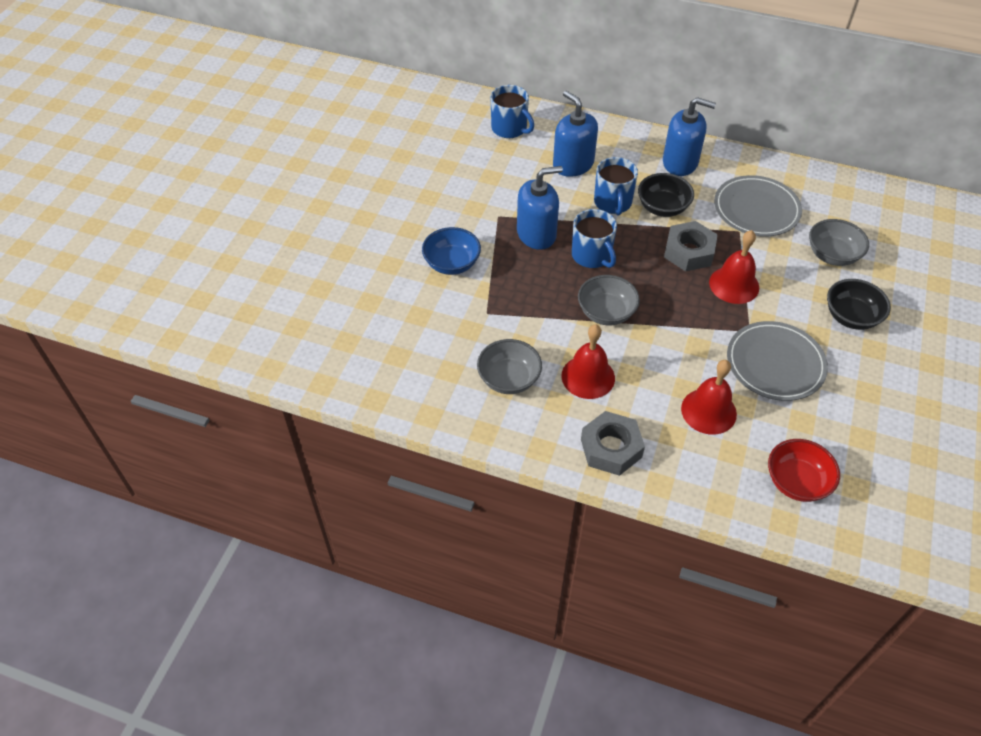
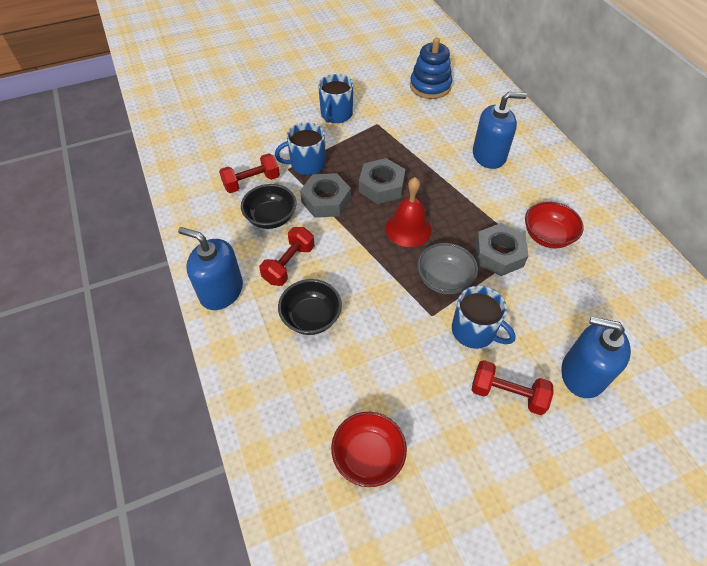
blue bowl: [422,227,481,275] = 1 -> none = 0
blue stacking toy: none = 0 -> [410,38,452,99] = 1
grey bowl: [477,339,542,394] [578,275,640,325] [809,219,869,266] = 3 -> [417,243,478,294] = 1
grey nut: [581,411,645,476] [664,221,718,272] = 2 -> [300,173,351,218] [359,158,405,204] [475,223,529,276] = 3
grey plate: [714,175,802,237] [727,321,828,401] = 2 -> none = 0
red bell: [562,324,615,399] [681,360,737,435] [709,230,759,304] = 3 -> [386,177,432,247] = 1
red bowl: [768,439,840,502] = 1 -> [331,412,407,487] [525,201,584,248] = 2
red dumbbell: none = 0 -> [219,153,280,193] [259,227,315,286] [472,360,554,415] = 3

